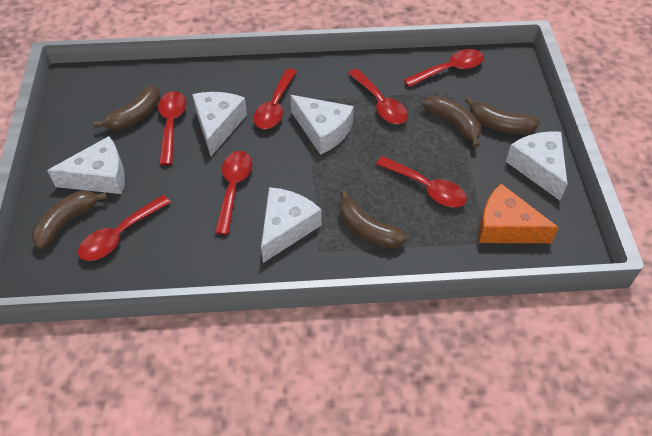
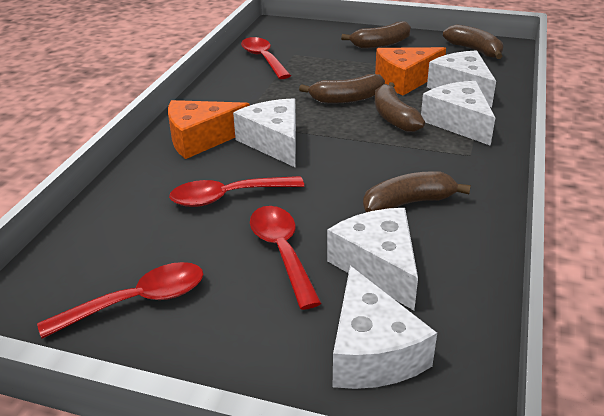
orange cheese: [478,184,559,243] = 1 -> [168,100,250,159] [375,47,446,95] = 2
red spoon: [78,195,171,261] [158,91,186,165] [215,151,252,235] [253,68,297,129] [348,69,408,124] [376,156,467,207] [404,49,484,87] = 7 -> [37,262,203,339] [169,176,304,207] [241,37,291,79] [250,206,321,310] = 4

